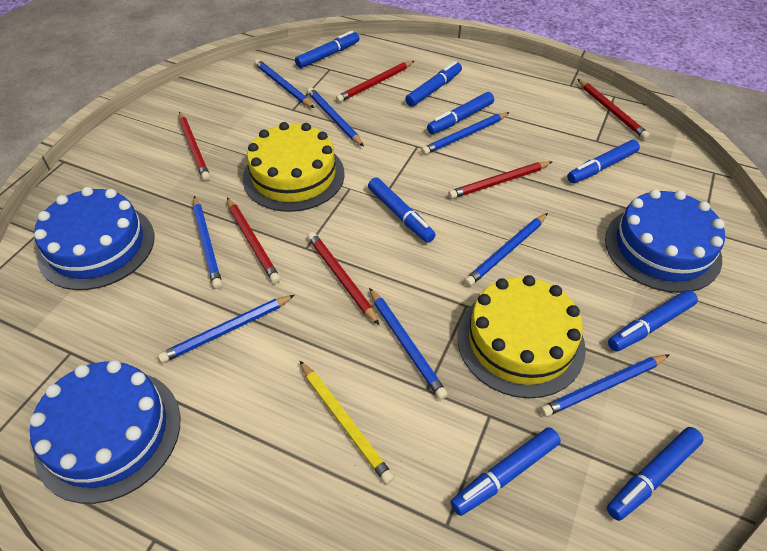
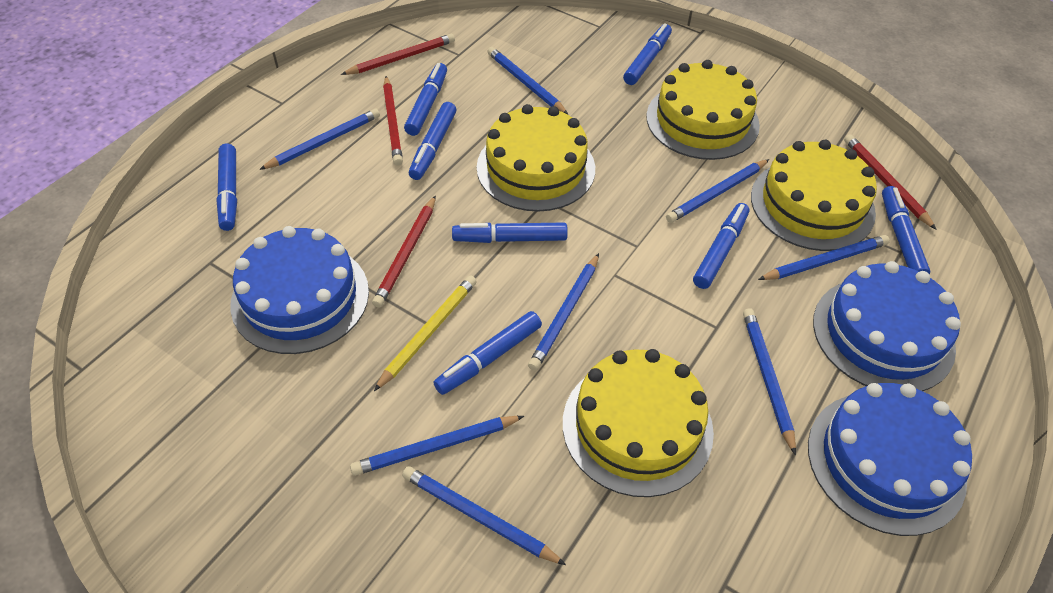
red pencil: [179,112,210,181] [227,198,280,283] [308,232,379,325] [336,61,414,103] [448,161,552,199] [577,79,650,139] = 6 -> [341,34,455,75] [372,196,436,308] [383,76,403,166] [844,134,937,230] = 4
yellow cake: [243,122,345,212] [457,275,586,398] = 2 -> [477,104,595,212] [563,349,714,497] [646,60,760,160] [751,140,877,251] = 4

